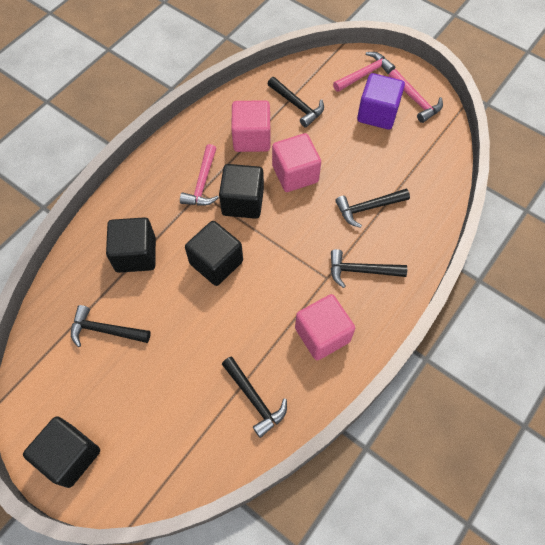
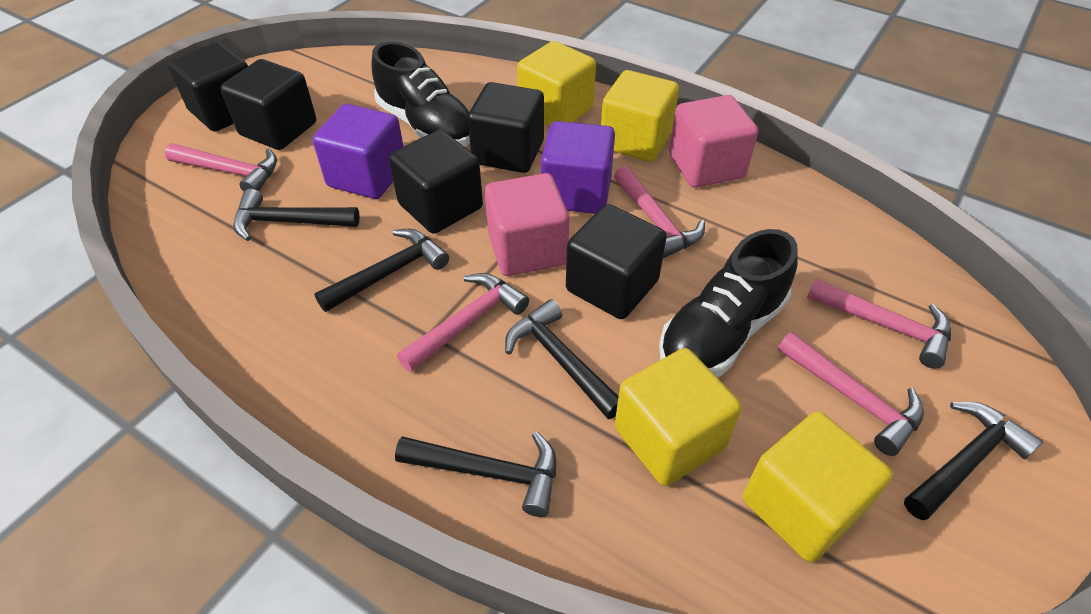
black cube: [23,416,100,488] [106,217,156,273] [185,221,243,286] [219,164,264,219] = 4 -> [168,42,248,132] [220,59,316,150] [389,130,483,234] [468,82,544,173] [566,204,667,319] = 5
black shoe: none = 0 -> [371,42,470,147] [659,229,798,377] = 2
pink cube: [231,100,271,152] [272,133,321,192] [295,294,355,360] = 3 -> [485,173,569,276] [669,95,758,188] = 2
pink hammer: [180,144,219,206] [333,52,395,92] [388,69,443,123] = 3 -> [165,144,277,191] [397,273,529,372] [614,166,705,258] [778,332,924,456] [807,279,951,369] = 5
purple cube: [357,73,405,130] = 1 -> [313,104,404,199] [541,121,615,214] = 2
yellow cube: none = 0 -> [517,41,596,127] [601,70,679,162] [615,348,741,486] [743,411,893,562] = 4

